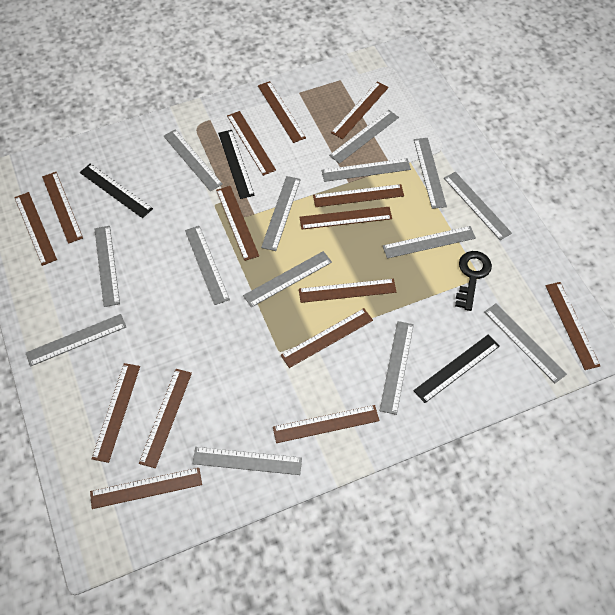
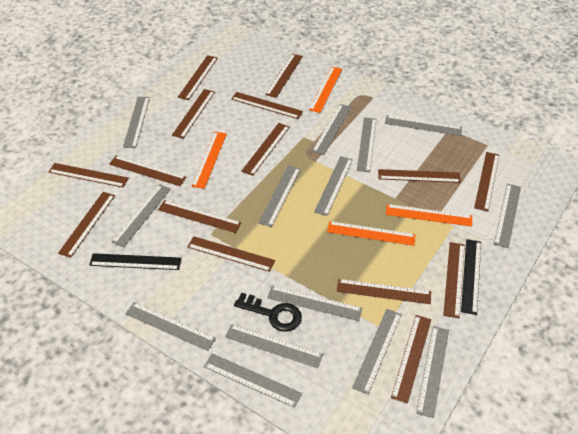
black ruler: [80,164,153,218] [218,130,255,199] [413,335,500,403] = 3 -> [89,253,181,270] [461,239,481,315] = 2
orange ruler: none = 0 -> [192,132,227,189] [309,67,342,113] [327,221,416,246] [386,204,472,227] = 4

